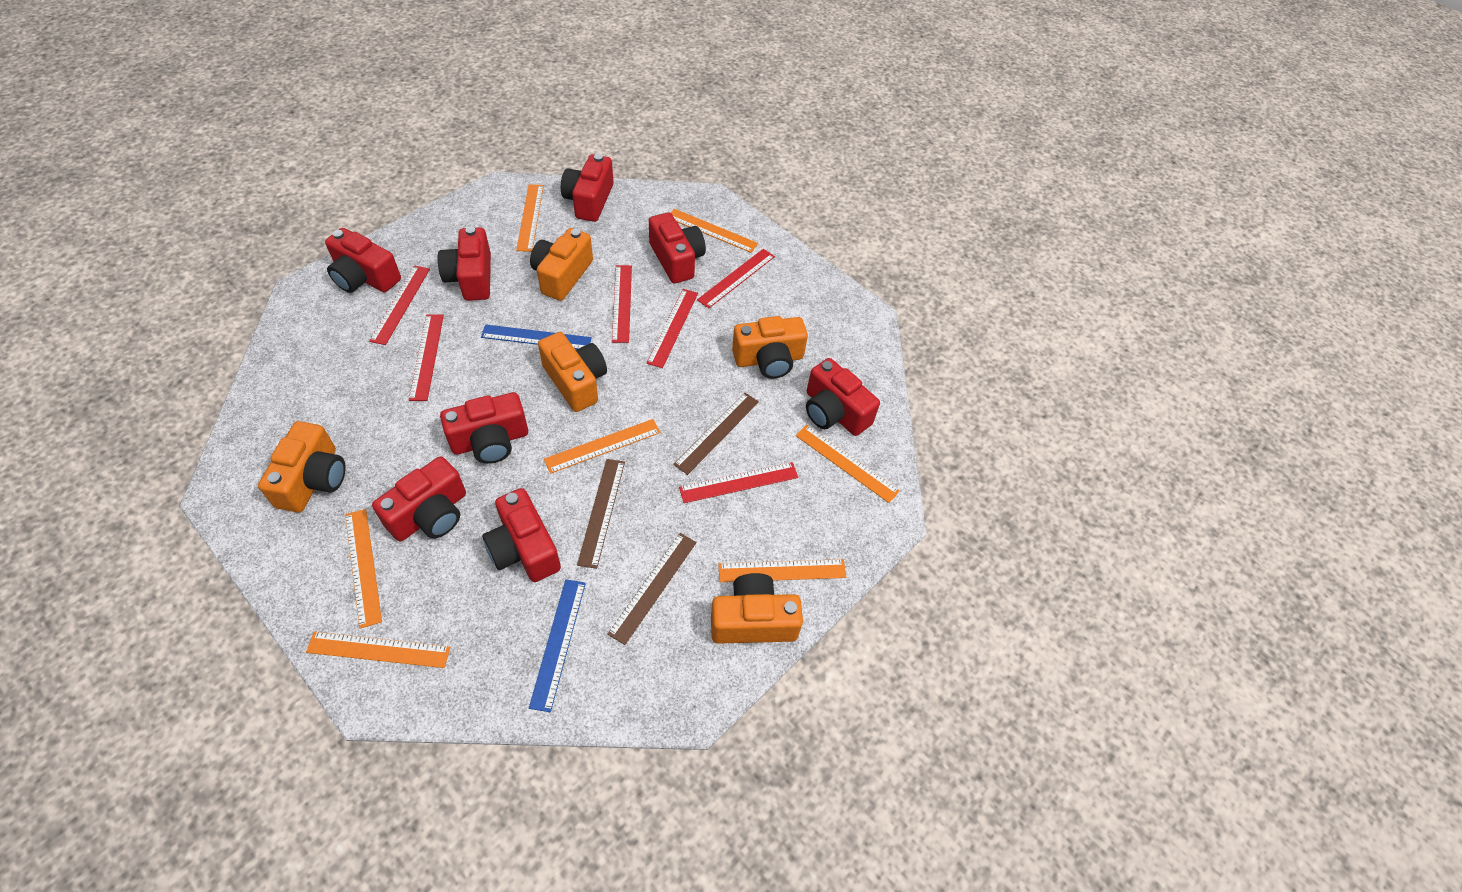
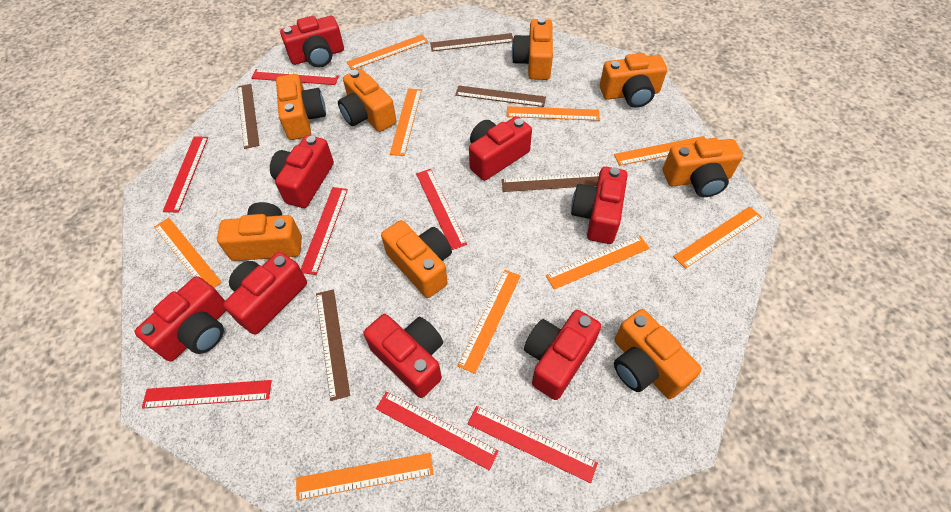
blue ruler: [481,324,592,349] [529,579,586,712] = 2 -> none = 0
brown ruler: [577,459,625,569] [608,533,697,645] [673,393,759,475] = 3 -> [237,84,259,149] [316,289,350,401] [430,33,513,51] [455,85,546,107] [502,173,600,192] = 5
orange camera: [258,421,346,513] [530,228,593,301] [538,332,607,412] [711,573,803,644] [732,316,808,379] = 5 -> [217,202,302,261] [276,74,326,140] [338,69,396,132] [381,220,452,298] [512,18,553,80] [600,53,667,108] [614,309,702,399] [663,138,743,197] = 8
orange ruler: [306,632,451,668] [345,509,382,629] [516,184,544,252] [544,419,661,474] [671,209,758,253] [718,559,846,582] [796,425,900,503] = 7 -> [154,218,222,288] [296,453,433,500] [347,34,428,70] [390,88,422,156] [458,270,521,374] [507,106,600,121] [546,236,650,290] [614,136,706,166] [673,206,762,269] = 9
red ruler: [369,266,430,345] [409,314,444,401] [612,265,632,343] [646,289,698,368] [679,462,798,503] [697,249,775,308] = 6 -> [142,380,272,408] [163,137,208,212] [251,69,339,85] [301,187,348,275] [376,391,499,470] [416,169,467,250] [468,406,598,483] = 7

